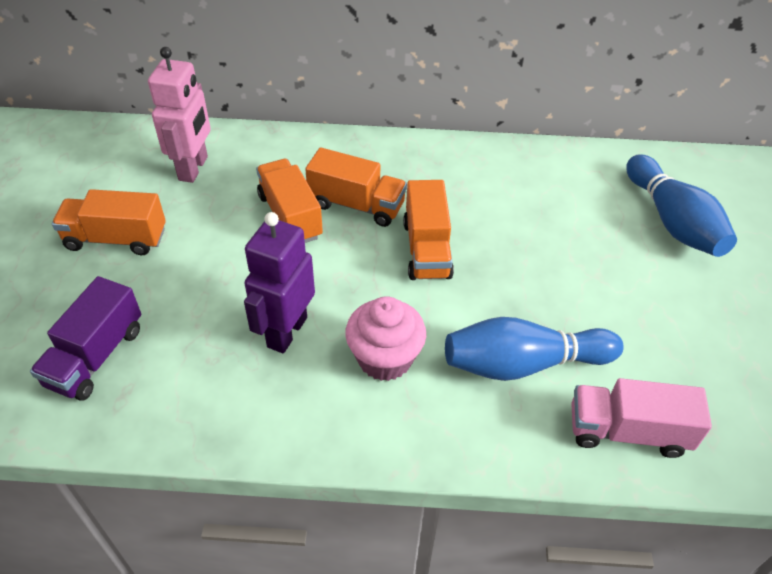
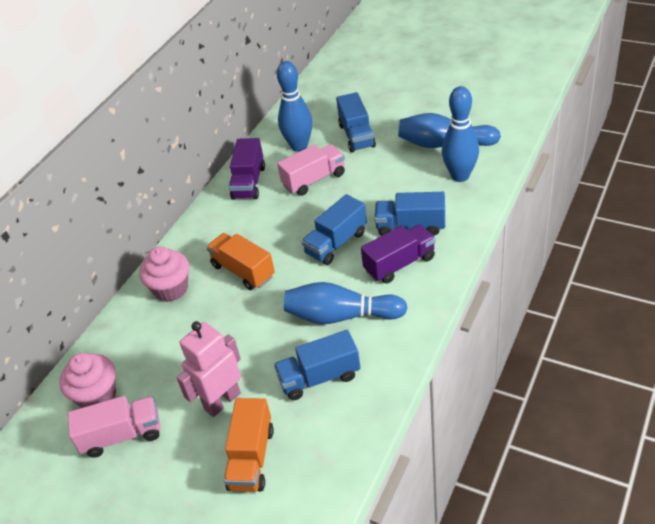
blue bowling pin: [445,317,624,381] [626,155,737,257] = 2 -> [277,61,312,152] [284,282,407,324] [398,113,501,148] [442,86,479,182] = 4
blue truck: none = 0 -> [274,330,361,400] [302,194,367,265] [336,92,376,152] [375,192,445,236] = 4
orange truck: [52,189,166,255] [256,159,323,243] [305,148,407,227] [403,180,454,280] = 4 -> [206,233,275,290] [224,398,274,492] = 2
pink cupcake: [345,296,426,381] = 1 -> [59,353,116,408] [139,246,189,302] = 2
pink truck: [571,378,712,458] = 1 -> [68,396,161,458] [277,144,345,196] = 2
purple robot: [244,212,315,353] = 1 -> none = 0
purple truck: [30,276,141,401] = 1 -> [229,138,265,200] [361,224,436,284] = 2

